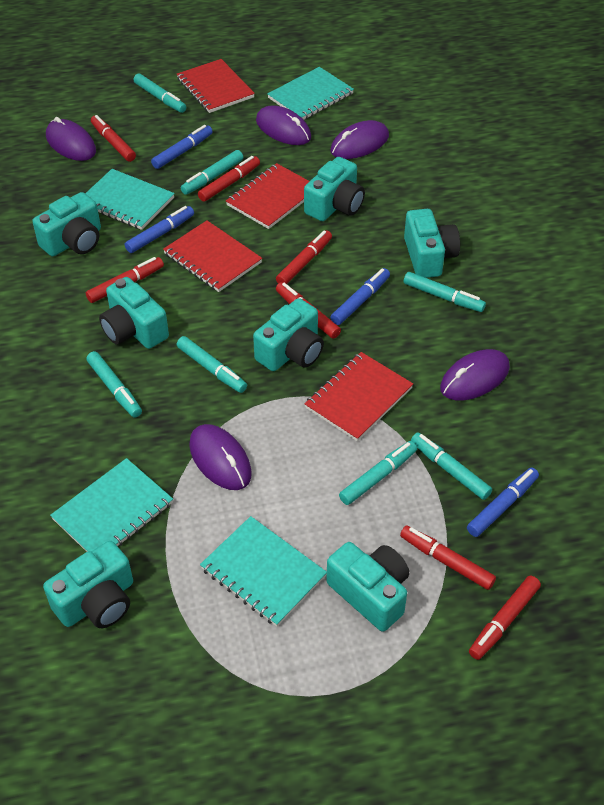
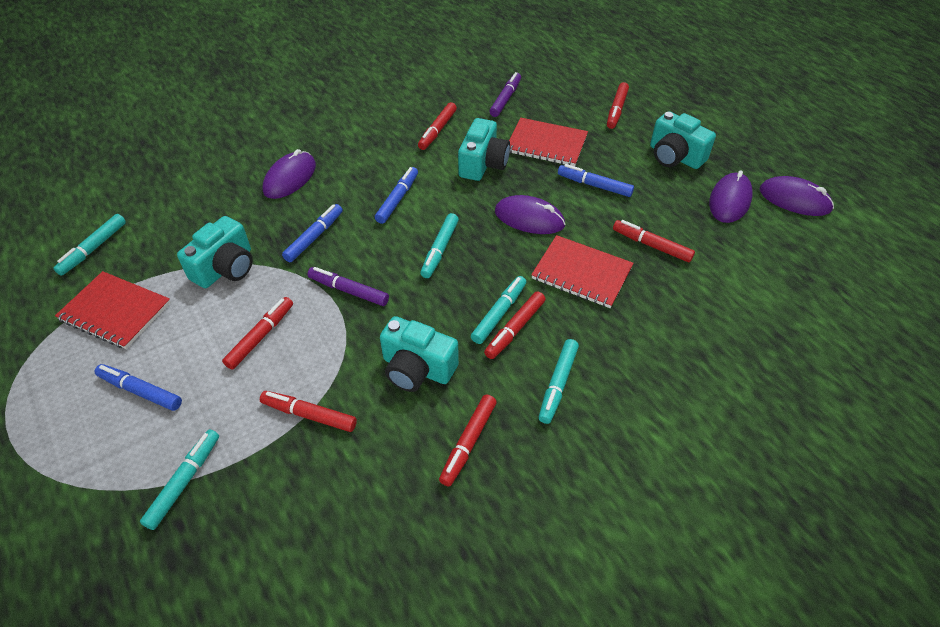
purple marker: none = 0 -> [307,267,389,306] [489,72,521,117] = 2
purple mouse: [46,117,96,161] [189,424,252,490] [256,105,311,145] [331,120,389,159] [440,349,510,400] = 5 -> [262,149,316,199] [495,195,565,234] [709,171,753,223] [760,176,834,216] = 4
red notebook: [163,220,262,292] [177,59,255,113] [226,163,309,229] [305,352,413,441] = 4 -> [55,271,171,349] [509,118,588,166] [531,235,634,308] = 3
turquoise camera: [32,192,101,256] [43,541,133,628] [99,277,169,349] [253,298,324,371] [304,157,365,221] [326,542,409,632] [404,209,460,278] = 7 -> [177,216,253,288] [380,316,459,392] [458,118,510,181] [650,111,716,169] = 4
turquoise marker: [86,351,142,418] [134,73,186,113] [177,336,247,393] [181,150,243,195] [339,441,417,505] [404,272,486,312] [411,433,492,500] = 7 -> [53,214,126,276] [140,429,219,530] [420,213,459,278] [471,276,526,344] [539,339,579,424] = 5
turquoise notebook: [50,458,173,552] [85,169,175,230] [200,516,327,627] [267,67,354,120] = 4 -> none = 0

